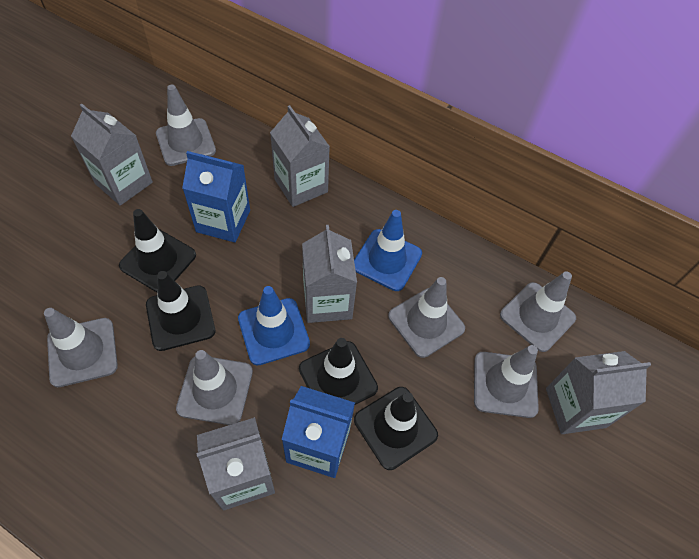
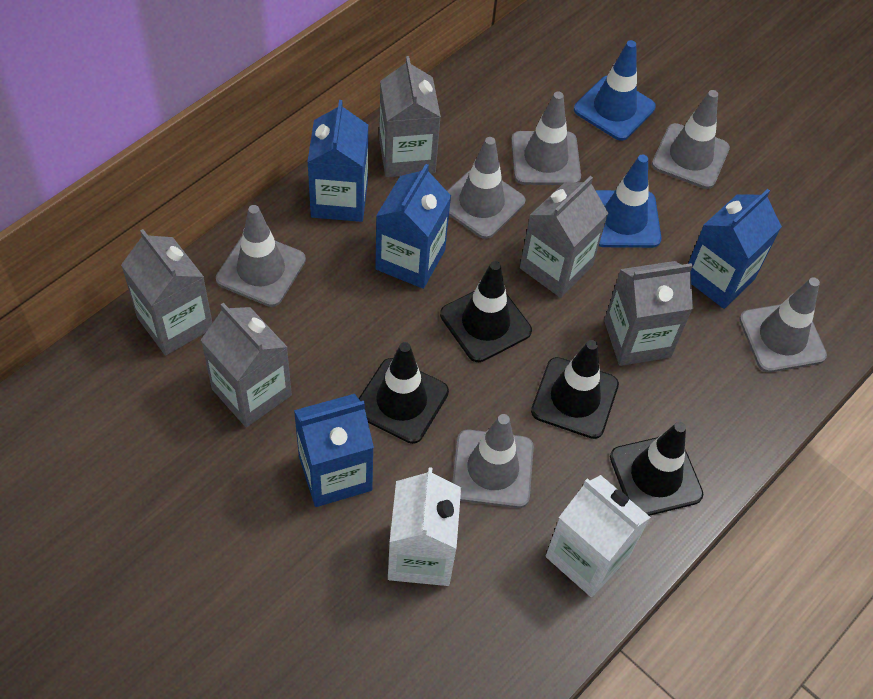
blue carton: [182,151,250,243] [282,386,355,478] = 2 -> [294,394,374,507] [308,100,368,222] [375,164,451,289] [688,189,782,309] = 4
white carton: none = 0 -> [388,467,461,586] [546,475,651,597] = 2

